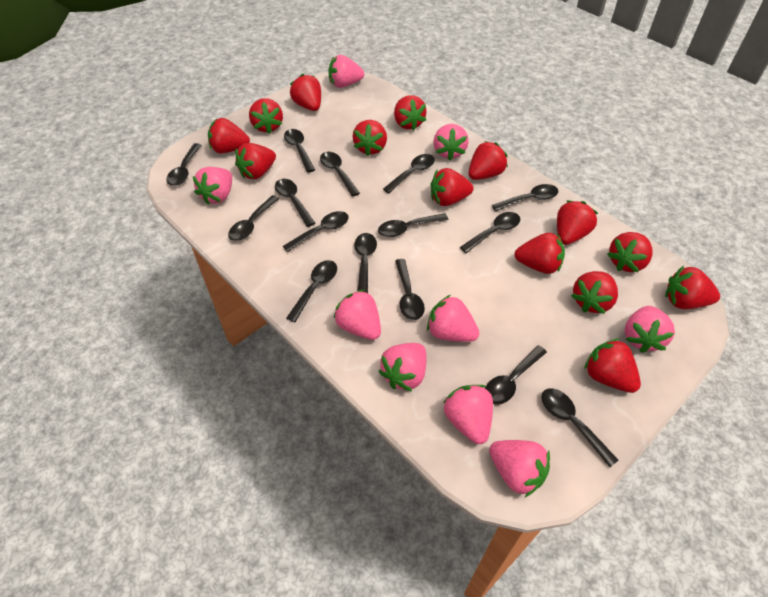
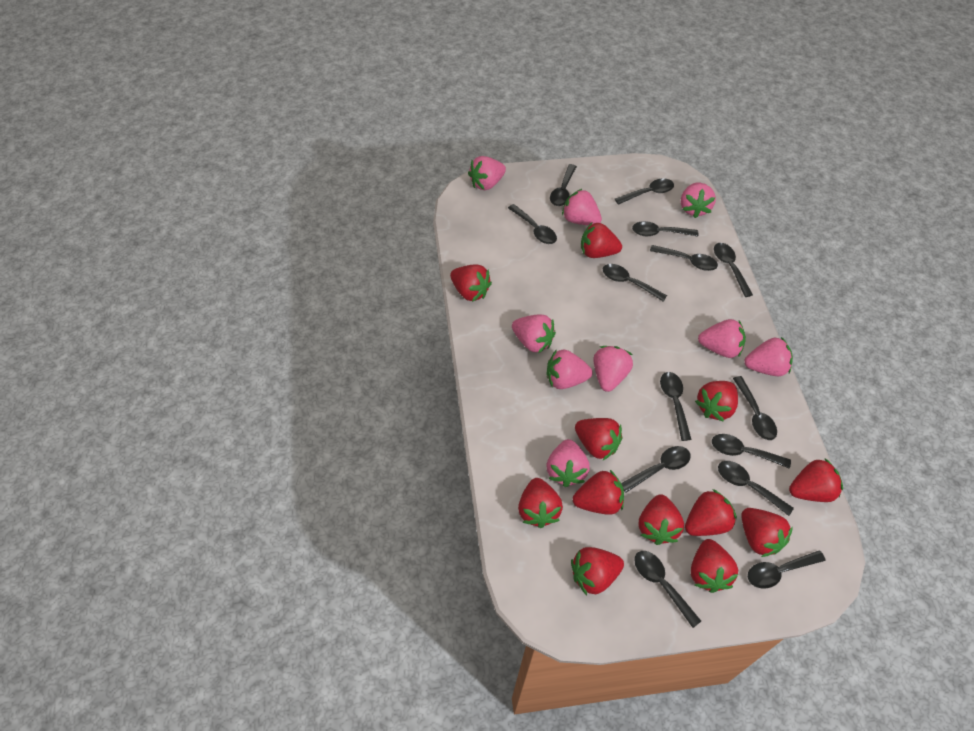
black spoon: [167,143,201,186] [228,195,279,241] [275,179,315,227] [283,211,349,252] [284,129,315,173] [286,260,337,322] [320,152,360,197] [354,233,377,293] [378,213,448,237] [383,154,435,193] [395,259,425,320] [460,212,520,253] [485,345,547,405] [492,184,559,211] [542,388,618,467] = 15 -> [508,204,557,244] [550,164,577,206] [603,264,667,302] [615,178,674,205] [621,446,691,493] [632,221,698,237] [634,551,701,628] [650,245,718,271] [660,372,692,441] [712,434,791,469] [714,243,753,297] [718,461,794,516] [733,376,777,440] [748,550,826,588] = 14
red strawberry: [208,118,250,154] [235,143,276,179] [249,98,283,134] [290,74,321,111] [352,120,387,156] [394,95,427,131] [431,168,473,206] [469,141,508,180] [514,233,565,274] [557,201,598,245] [571,271,618,314] [584,338,641,393] [607,232,652,272] [665,265,720,309] = 14 -> [450,264,492,302] [518,478,563,528] [571,547,624,595] [573,470,624,515] [575,418,622,460] [581,222,622,258] [639,494,684,545] [685,489,737,536] [691,539,738,593] [695,381,738,422] [741,508,793,557] [789,459,843,502] = 12

